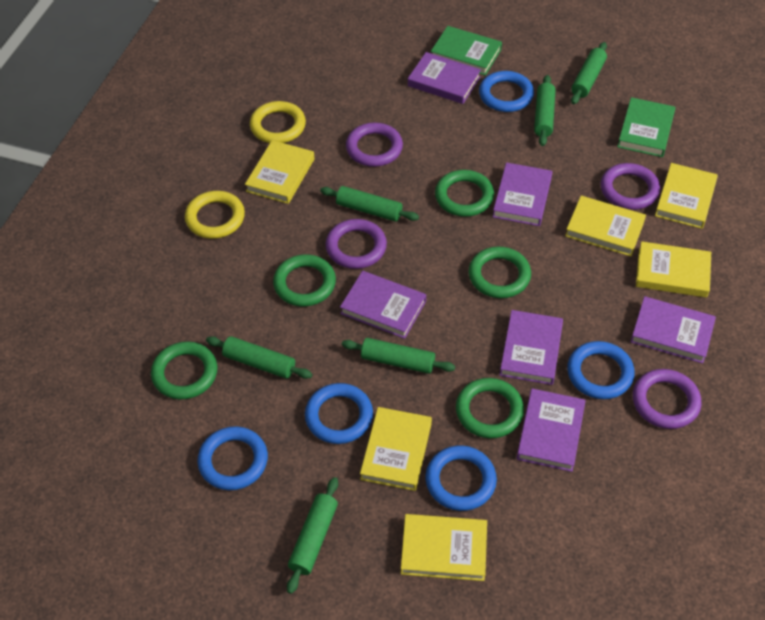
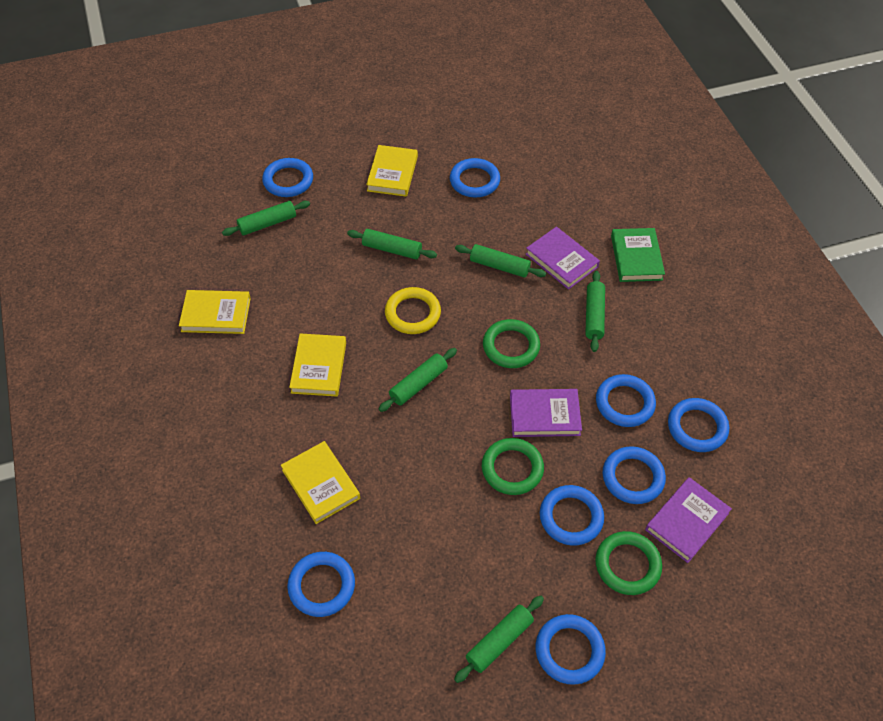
blue ring: [197,426,268,490] [305,383,373,444] [425,446,497,511] [479,71,534,112] [567,341,635,399] = 5 -> [262,158,313,197] [287,552,355,617] [450,158,500,198] [536,614,606,685] [540,485,604,546] [596,374,656,427] [602,446,666,504] [668,398,729,452] = 8
green book: [431,26,502,76] [617,97,675,157] = 2 -> [611,228,665,282] = 1
green ring: [151,342,218,399] [273,254,336,306] [435,170,494,217] [456,378,524,438] [469,246,531,298] = 5 -> [482,438,544,495] [483,319,540,368] [595,531,662,595] = 3
purple book: [340,271,426,339] [408,52,481,104] [493,162,552,226] [500,310,563,385] [517,388,586,472] [631,296,716,364] = 6 -> [510,389,582,437] [526,227,600,290] [645,477,732,563] = 3
purple ring: [326,219,387,269] [346,123,403,167] [601,163,660,210] [633,369,701,429] = 4 -> none = 0
yellow book: [245,140,315,204] [360,407,432,491] [401,514,487,581] [565,196,646,256] [636,241,711,297] [655,163,718,229] = 6 -> [179,290,251,334] [281,441,360,524] [289,333,346,397] [366,145,418,197] = 4
yellow ring: [185,191,245,239] [250,101,306,143] = 2 -> [385,287,441,334] = 1

